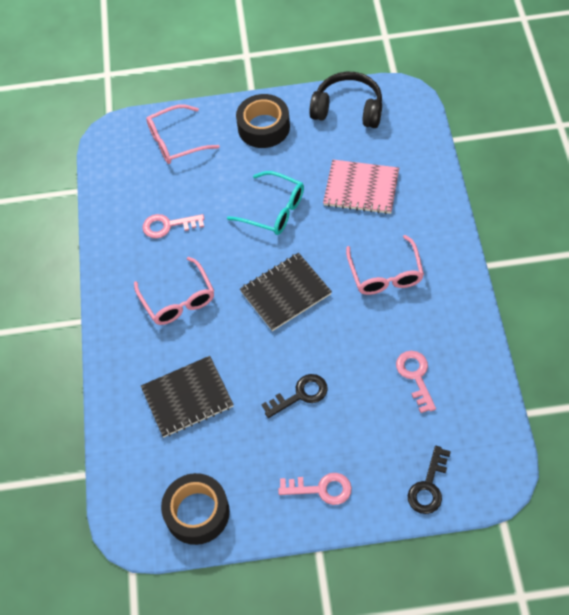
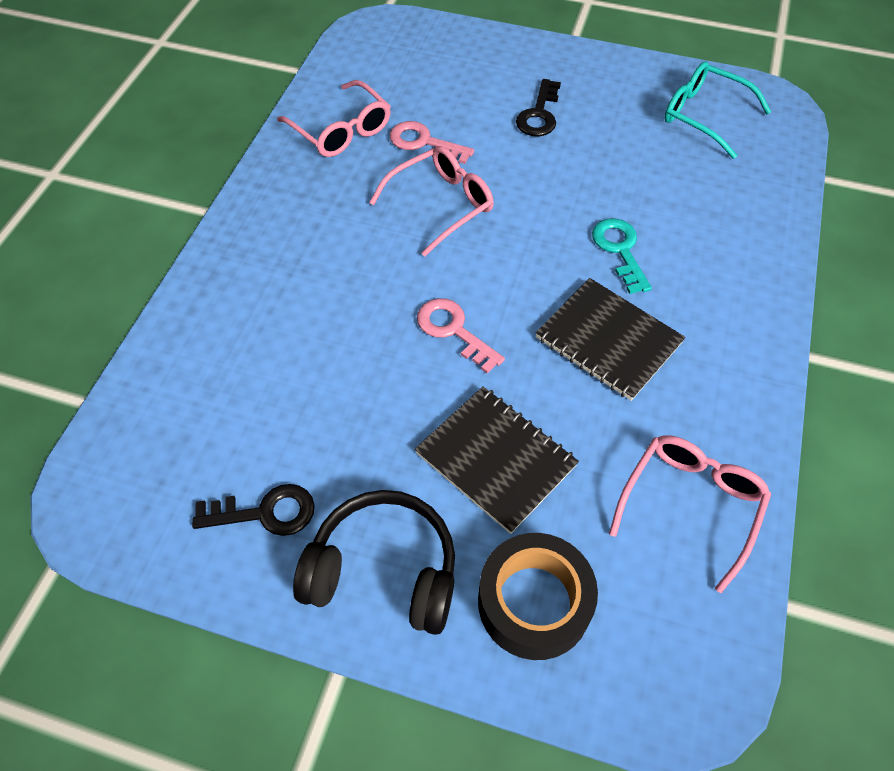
black tape: [161,473,230,545] [236,94,290,148] = 2 -> [478,533,598,660] = 1
pink key: [143,214,204,239] [278,473,352,505] [396,351,436,413] = 3 -> [390,121,474,164] [417,298,505,373] = 2
pink notebook: [323,160,399,214] = 1 -> none = 0
turquoise key: none = 0 -> [592,218,652,294] = 1

